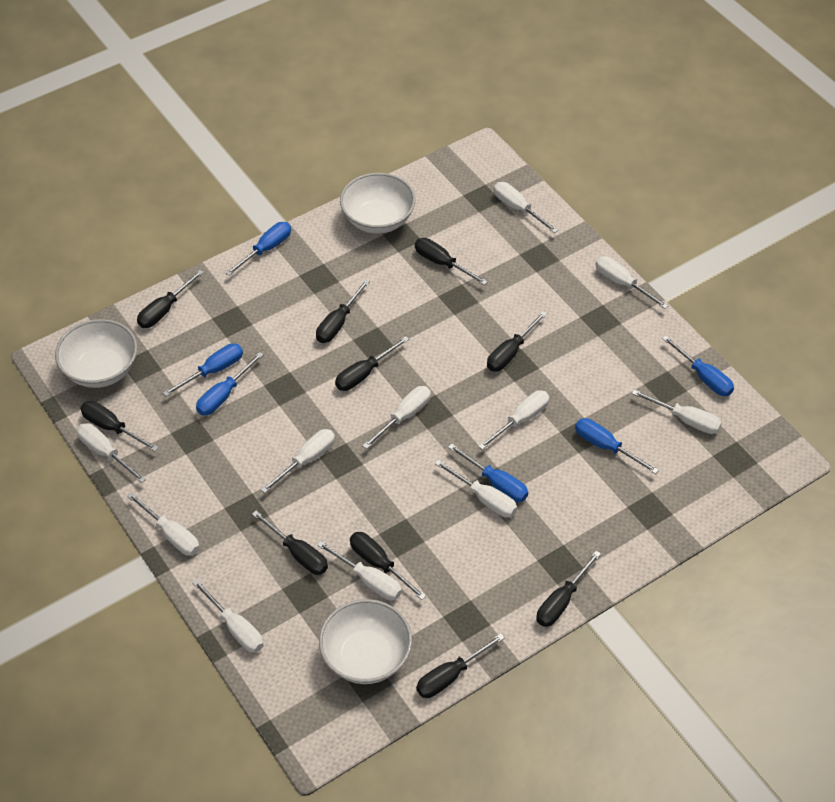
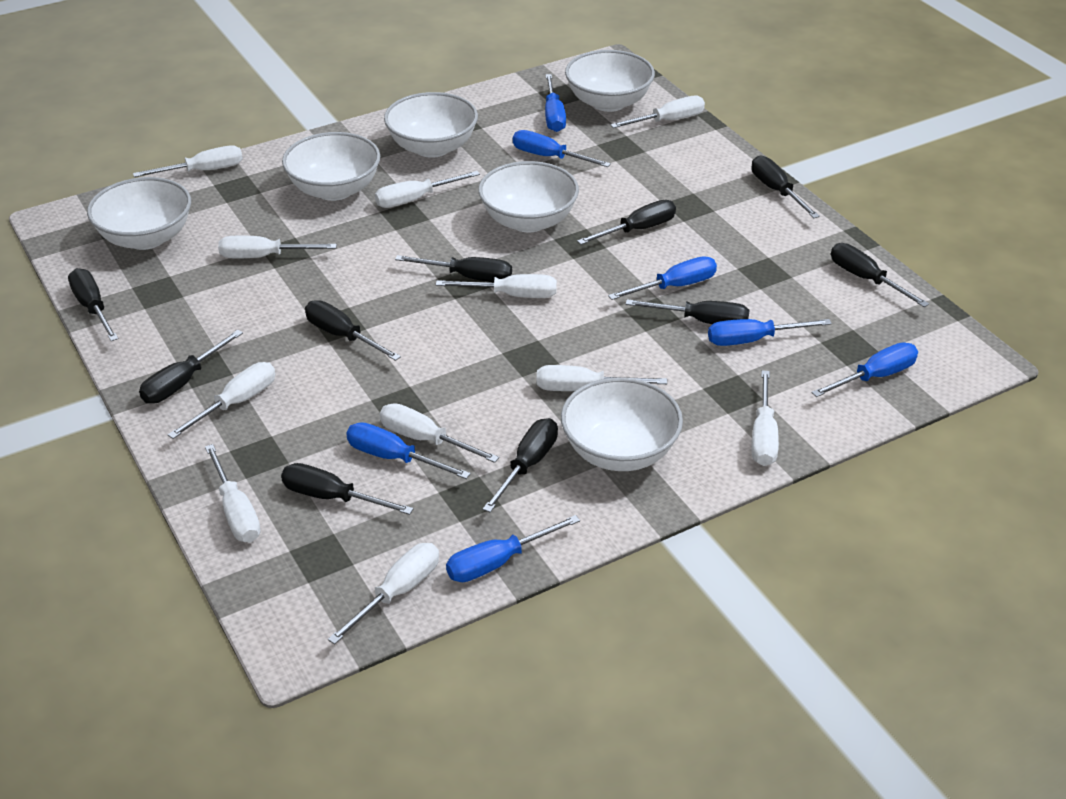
blue screwdriver: [163,343,243,396] [196,352,264,416] [225,222,291,276] [448,444,528,502] [575,418,659,474] [662,335,734,396] = 6 -> [346,422,471,479] [446,515,580,582] [513,130,611,167] [545,74,566,132] [608,256,717,300] [708,319,832,346] [811,342,918,397] = 7
white bowl: [55,319,138,388] [319,599,412,684] [340,173,416,234] = 3 -> [87,177,191,250] [282,132,380,201] [384,92,478,158] [478,161,579,232] [561,378,683,471] [565,50,655,112] = 6

